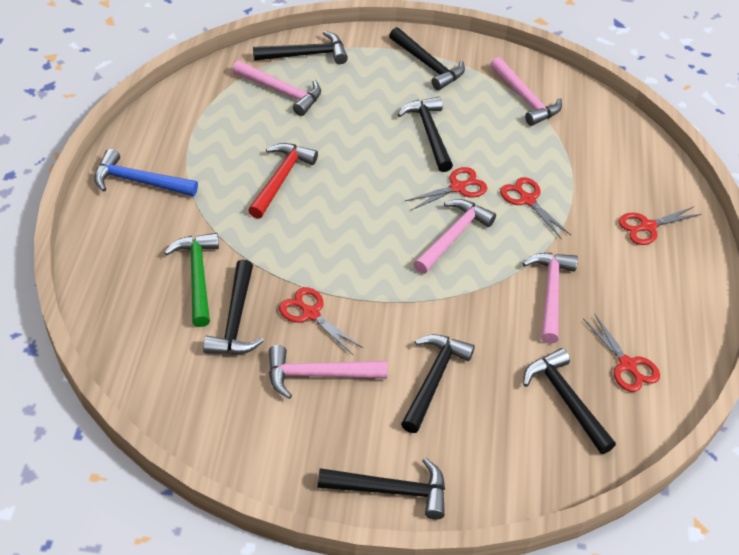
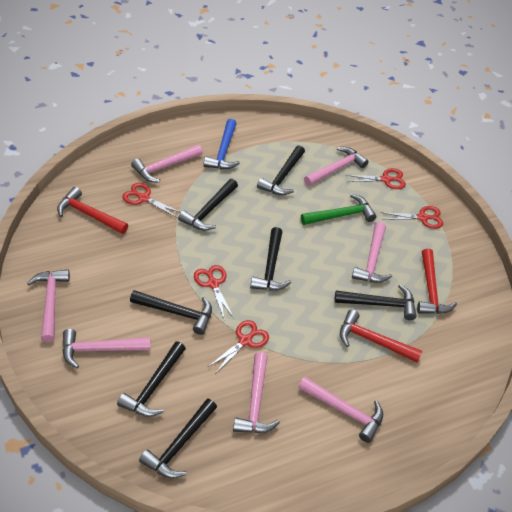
pink hammer: [232,60,321,116] [269,345,388,399] [414,199,496,274] [490,57,562,126] [523,253,578,344] = 5 -> [27,269,70,342] [62,329,150,368] [131,145,203,182] [233,352,280,433] [298,377,383,443] [304,147,369,186] [352,222,392,283] = 7
red hammer: [248,143,318,219] = 1 -> [57,187,128,234] [340,310,422,363] [417,249,457,314] = 3

